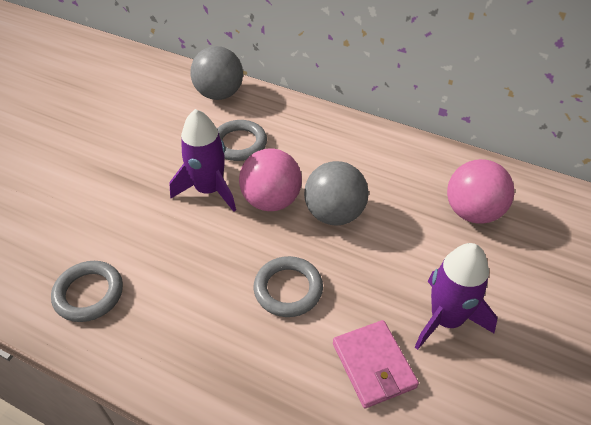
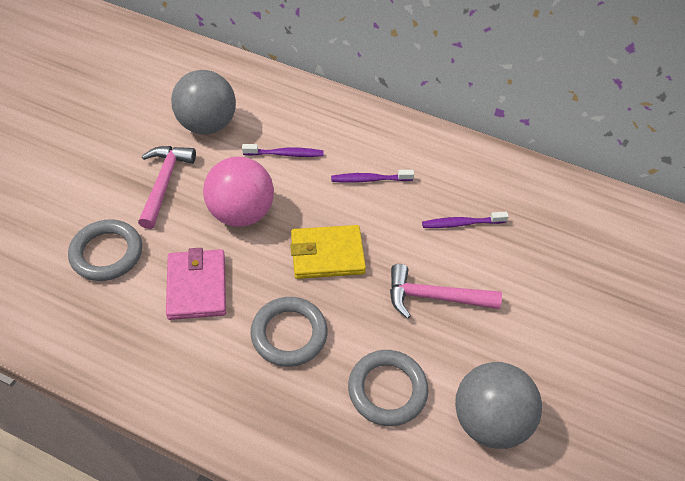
pink ball: [239,148,302,211] [447,159,515,223] = 2 -> [203,157,274,227] = 1
pink hammer: none = 0 -> [138,146,196,229] [390,264,502,319] = 2
purple rocket: [169,109,236,212] [415,243,497,350] = 2 -> none = 0
purple toothbrush: none = 0 -> [242,144,324,157] [331,170,414,183] [422,212,509,228] = 3
yellow wallet: none = 0 -> [290,225,366,279] = 1

